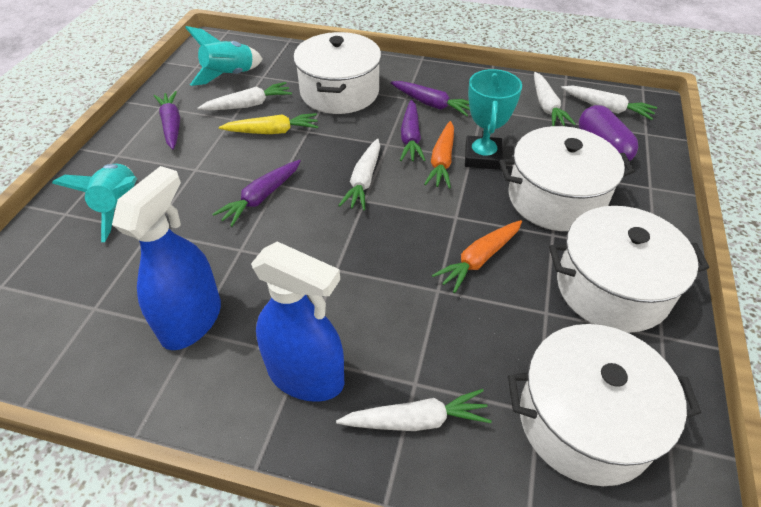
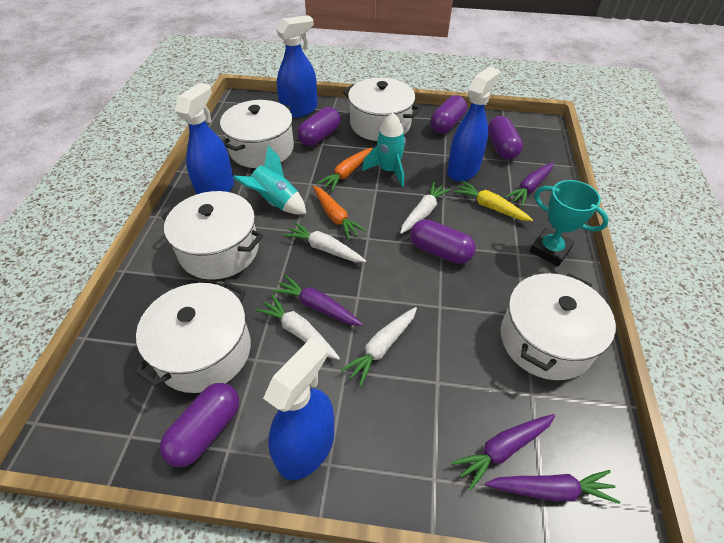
blue spray bottle: [112,166,221,350] [251,242,344,402] = 2 -> [175,83,234,194] [263,337,334,480] [276,15,317,118] [447,66,500,181] = 4
purple capsule: [579,105,638,161] = 1 -> [160,383,239,467] [297,107,341,146] [410,219,476,264] [431,95,467,133] [488,116,523,159] = 5
white carrot: [198,82,292,110] [336,389,492,431] [338,139,380,210] [534,72,575,126] [561,86,657,120] = 5 -> [255,295,340,360] [283,222,366,262] [341,307,417,386] [400,182,451,234] = 4
white pot: [293,32,381,114] [499,126,635,231] [508,324,701,486] [549,206,709,333] = 4 -> [135,281,251,393] [162,191,263,280] [220,100,294,168] [343,78,421,141] [501,273,616,380] = 5

